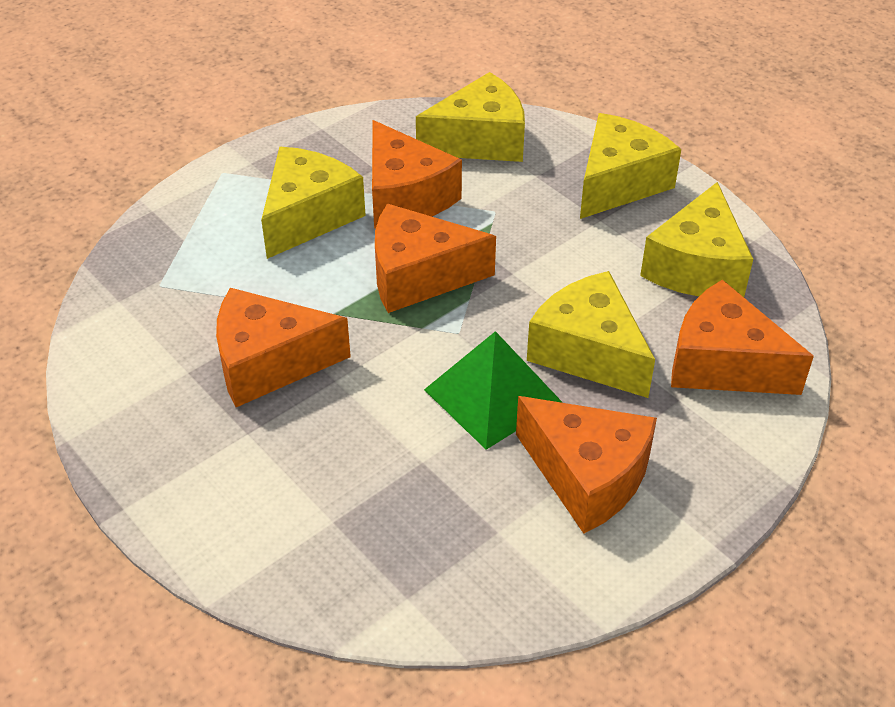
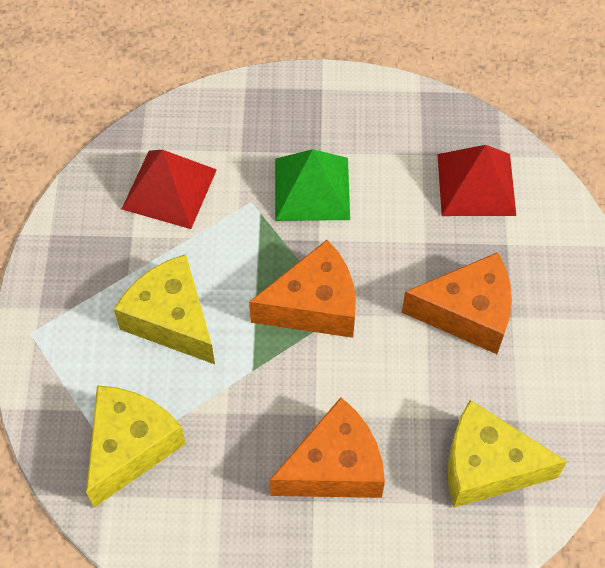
orange cheese: [216,288,351,407] [372,120,462,229] [375,204,496,313] [516,396,657,534] [671,280,814,395] = 5 -> [249,240,356,338] [269,397,385,498] [402,252,512,354] = 3
red pyramid: none = 0 -> [122,150,217,229] [437,145,516,216] = 2
yellow cheese: [261,147,366,259] [416,72,525,162] [527,271,655,398] [580,113,681,219] [640,182,753,297] = 5 -> [86,385,186,507] [114,254,215,364] [447,400,567,508] = 3

